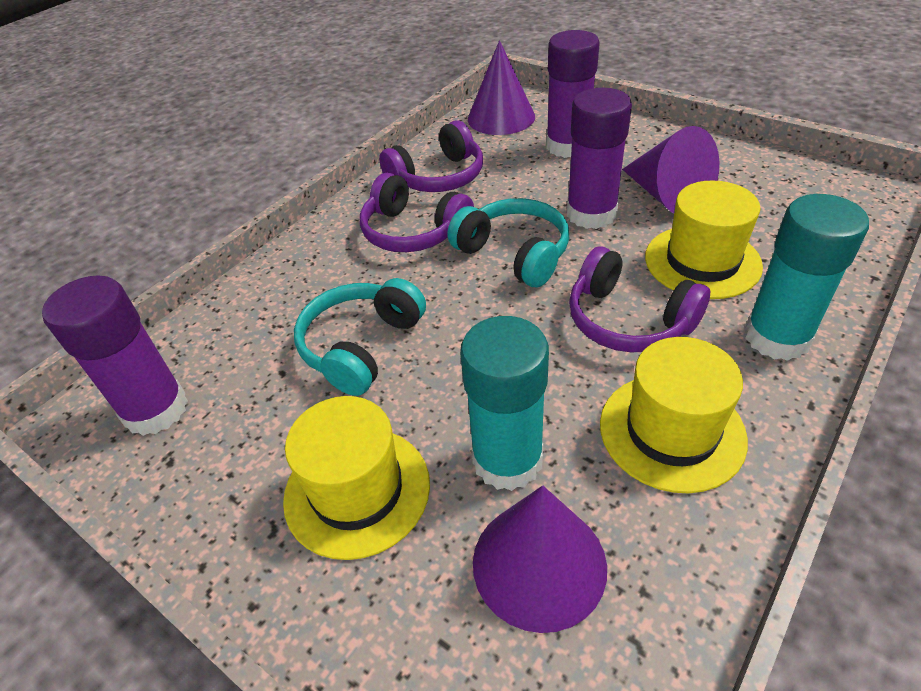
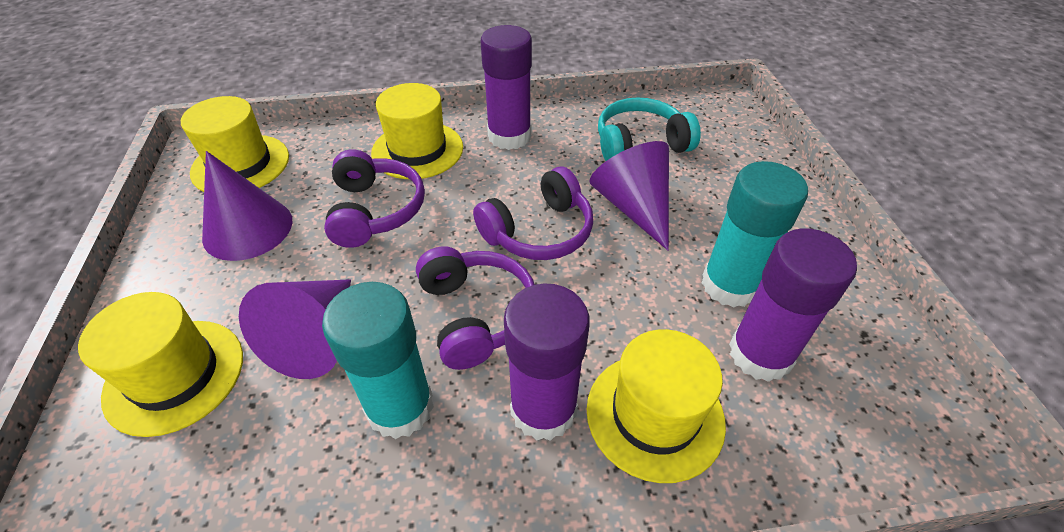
turquoise headphones: [294,278,426,396] [448,198,569,287] = 2 -> [598,97,701,161] = 1
yellow hat: [283,396,430,560] [600,337,748,493] [645,180,763,299] = 3 -> [78,292,243,437] [181,96,289,192] [371,83,463,179] [587,329,726,483] = 4

